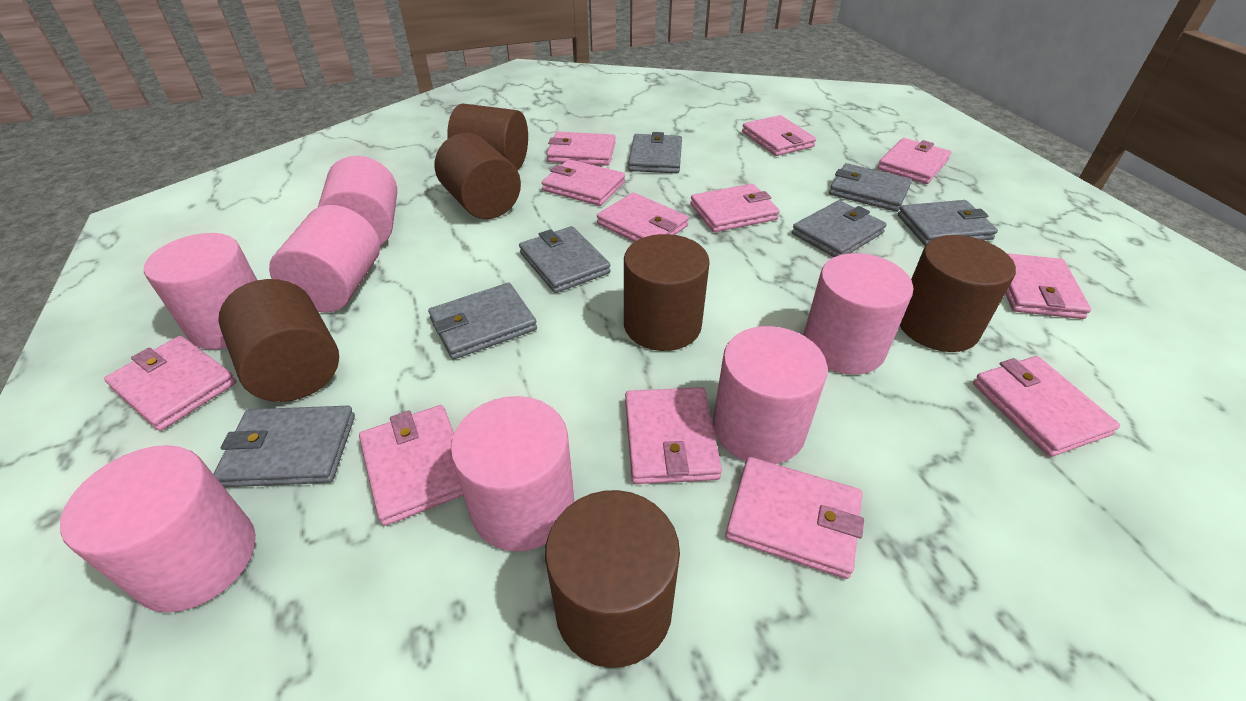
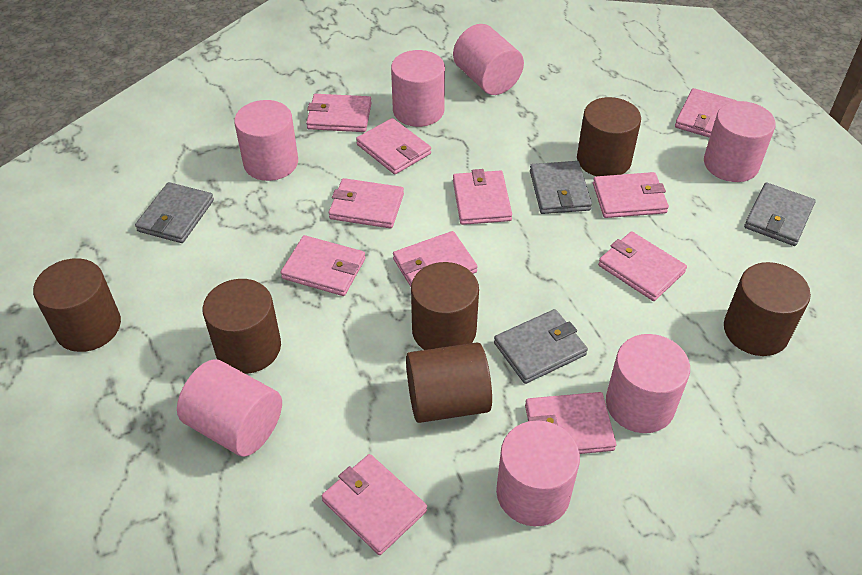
grey wallet: [214,406,355,487] [428,283,537,360] [519,226,610,293] [628,132,682,173] [792,200,887,257] [829,163,912,212] [898,200,998,246] = 7 -> [135,182,214,243] [494,309,588,384] [530,161,592,214] [744,182,816,246] = 4
pink wallet: [104,336,236,431] [359,405,463,526] [542,159,625,206] [547,132,616,166] [597,193,689,242] [625,387,722,484] [690,184,780,232] [725,457,864,579] [742,115,816,156] [878,138,951,184] [973,356,1120,457] [1005,253,1091,319] = 12 -> [281,235,366,296] [306,94,371,132] [322,454,427,555] [329,178,404,229] [356,118,431,174] [393,231,478,287] [453,169,512,225] [525,392,616,454] [593,172,669,218] [598,231,687,301] [675,88,737,138] = 11

